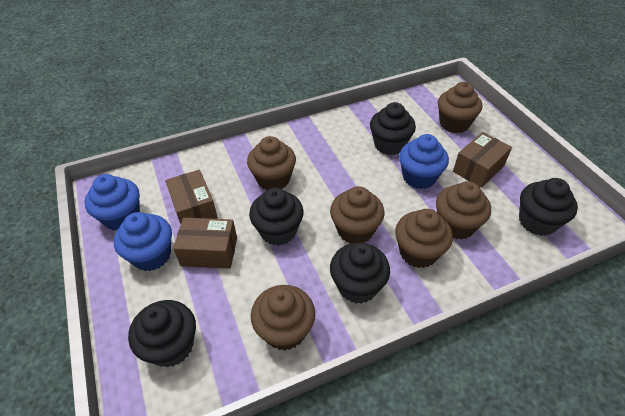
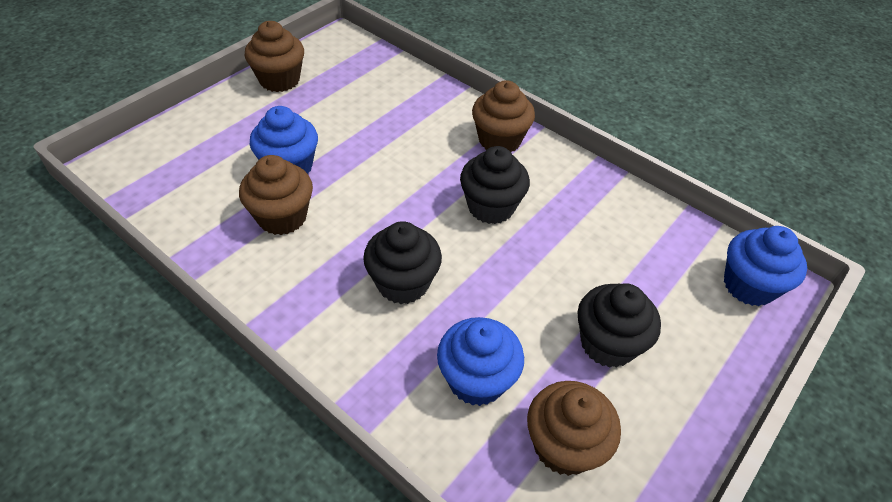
black cupcake: [128,300,196,368] [249,188,304,246] [330,243,390,304] [370,102,416,155] [519,178,578,236] = 5 -> [363,221,442,304] [460,146,530,224] [577,283,661,368] = 3
brown box: [165,169,218,224] [173,218,237,269] [453,132,512,188] = 3 -> none = 0
brown cupcake: [247,136,296,190] [251,285,315,351] [330,186,384,244] [395,209,453,268] [436,181,491,239] [438,82,482,133] = 6 -> [239,155,313,235] [245,21,304,92] [472,80,535,152] [527,381,621,476] = 4

